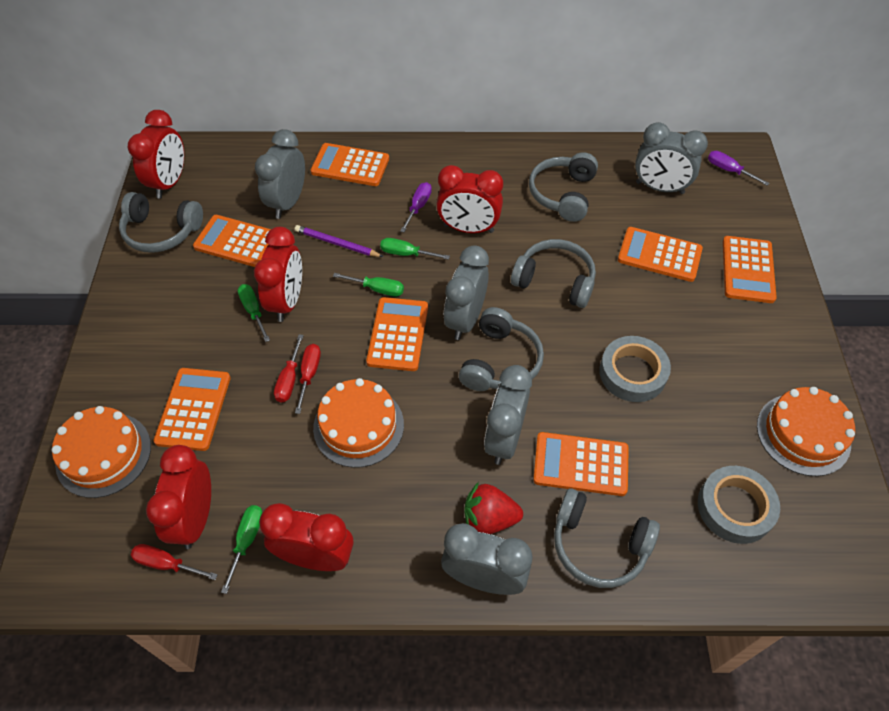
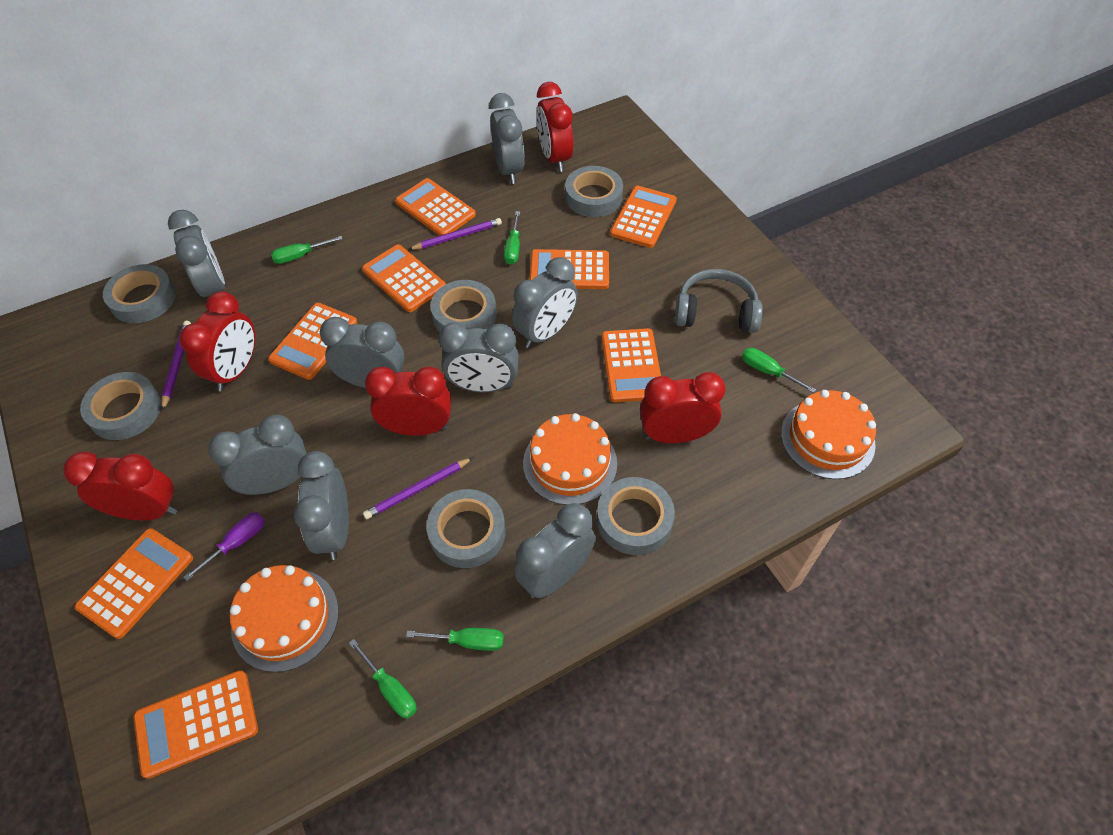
green screwdriver: [221,505,262,594] [238,284,270,342] [333,273,404,297] [380,238,450,260] = 4 -> [271,236,343,264] [349,639,417,719] [406,628,504,651] [504,211,520,265] [742,348,816,393] = 5
grey clock: [255,129,305,219] [441,523,532,595] [444,245,489,340] [484,365,532,465] [635,122,708,194] = 5 -> [168,210,225,297] [208,415,307,495] [294,451,349,560] [320,317,405,388] [439,323,519,392] [489,93,525,184] [512,257,578,348] [514,503,596,598] = 8
grey headphones: [119,192,203,253] [459,307,544,391] [511,239,596,308] [529,152,598,222] [554,488,660,588] = 5 -> [675,269,763,333] = 1
grey tape: [599,336,671,402] [698,466,780,544] = 2 -> [80,372,161,440] [103,264,176,323] [426,489,505,568] [430,280,497,332] [565,166,623,217] [597,477,675,555] = 6
orange calculator: [153,368,231,451] [193,215,271,267] [311,143,389,186] [366,297,428,371] [533,432,629,496] [618,227,703,282] [723,236,777,303] = 7 -> [75,528,193,639] [133,670,258,779] [268,303,357,380] [362,244,446,312] [395,178,476,236] [529,249,609,289] [602,328,661,403] [610,186,677,248] = 8
purple pencil: [295,225,383,257] = 1 -> [161,321,191,411] [363,457,473,520] [408,218,502,250] = 3
purple screwdriver: [400,182,432,232] [708,151,770,186] = 2 -> [183,512,265,581] = 1
red screwdriver: [131,544,218,580] [274,334,304,403] [295,344,321,414] = 3 -> none = 0
red strawberry: [464,482,523,534] = 1 -> none = 0

